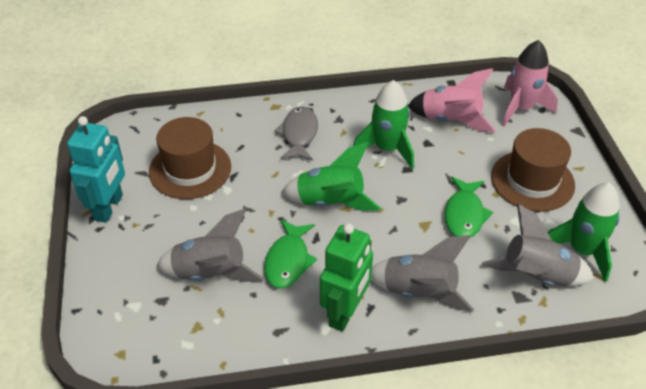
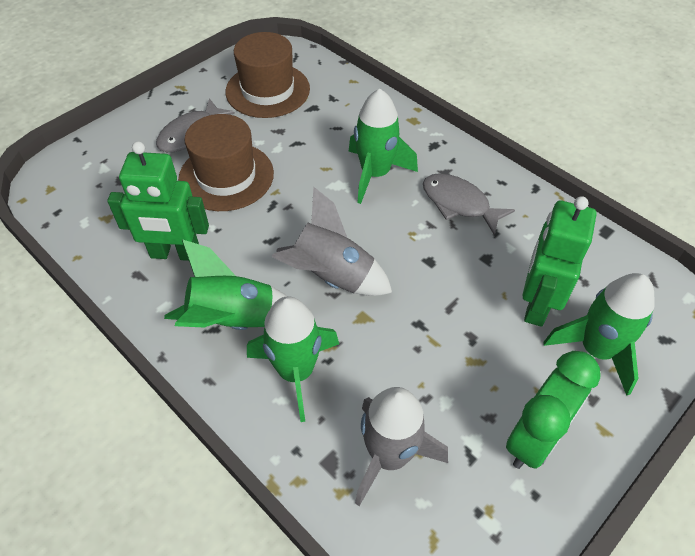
green clock: none = 0 -> [506,351,601,469] = 1
green fish: [264,219,317,288] [445,176,493,238] = 2 -> none = 0
green robot: [320,223,373,332] = 1 -> [107,141,209,261] [523,196,597,327] = 2
green rocket: [281,142,381,211] [353,80,414,169] [548,183,620,282] = 3 -> [164,239,288,330] [247,296,339,422] [348,89,418,204] [544,273,655,396] = 4
grey fish: [274,106,318,160] = 1 -> [156,98,235,152] [423,173,515,235] = 2
grey rocket: [156,209,264,282] [371,235,474,312] [482,204,594,286] = 3 -> [271,186,392,296] [355,387,448,506] = 2
pink rocket: [408,68,496,132] [502,40,558,127] = 2 -> none = 0
turquoise robot: [67,116,125,223] = 1 -> none = 0

